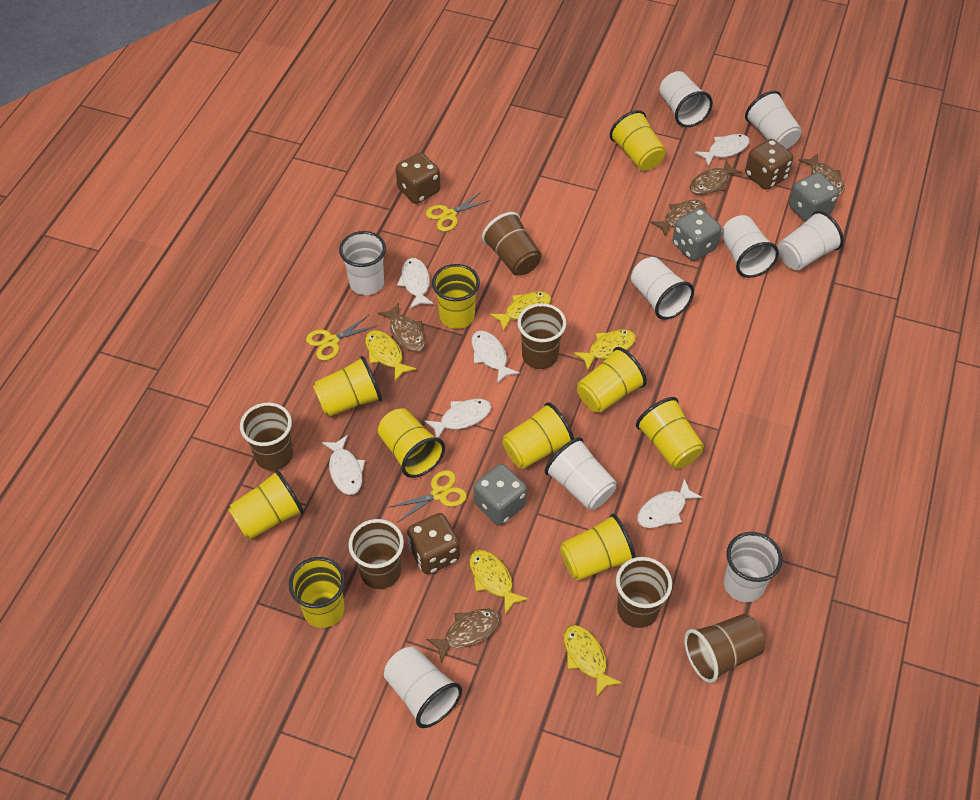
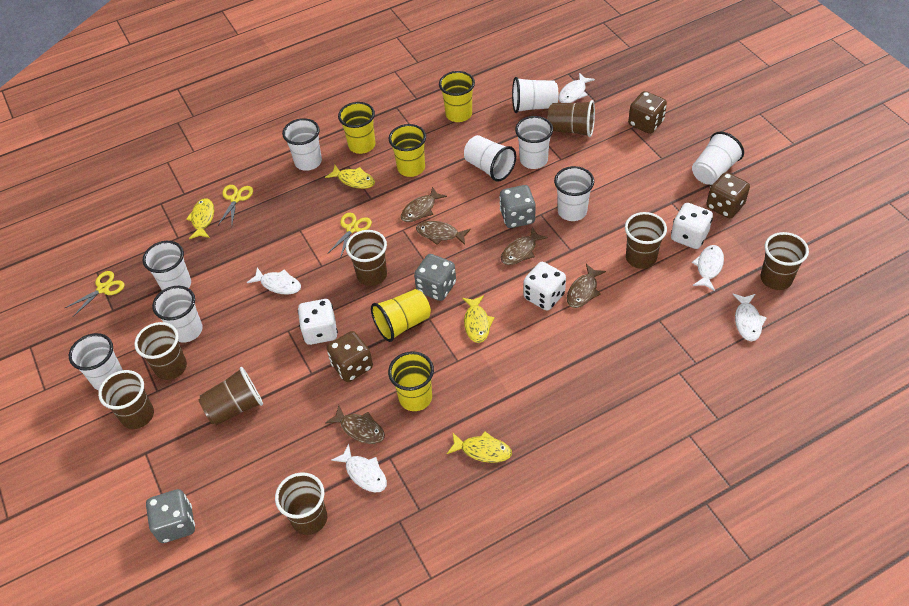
brown cup: [240,402,293,470] [348,519,404,589] [482,212,542,276] [517,303,566,369] [616,557,672,628] [684,614,765,683] = 6 -> [98,370,154,429] [134,322,187,380] [199,367,263,425] [275,472,327,535] [346,230,387,286] [547,100,595,137] [625,212,667,269] [760,232,809,290] = 8
white dice: none = 0 -> [298,299,338,345] [524,262,566,311] [671,203,713,249] = 3
white fish: [322,435,365,495] [397,258,434,308] [424,399,491,438] [472,330,520,384] [637,479,703,528] [695,134,750,166] = 6 -> [247,267,301,295] [331,444,387,492] [558,73,595,103] [692,245,724,291] [732,294,767,341] = 5
yellow cup: [229,469,304,539] [289,557,345,628] [313,356,382,417] [378,408,445,478] [432,264,480,329] [502,402,574,469] [560,514,636,581] [577,347,647,413] [610,110,666,170] [636,397,704,469] = 10 -> [338,102,375,154] [371,289,431,342] [388,351,434,411] [389,124,426,177] [439,71,475,122] = 5
yellow fish: [365,330,416,381] [469,550,528,614] [490,291,551,331] [564,625,622,697] [573,329,636,370] = 5 -> [186,198,214,239] [325,165,375,189] [447,432,512,463] [462,295,494,343] = 4

